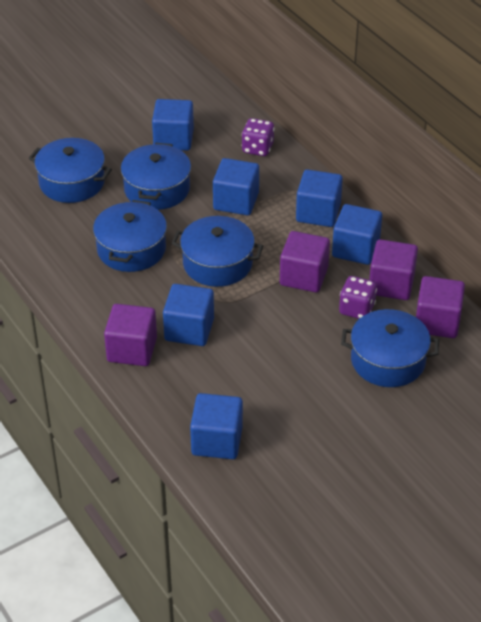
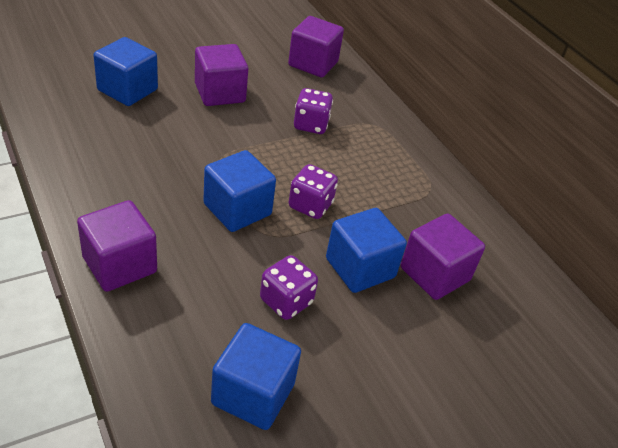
blue cube: [152,99,194,151] [163,284,214,346] [190,393,243,459] [213,158,259,215] [296,169,343,227] [332,204,382,265] = 6 -> [93,37,158,106] [203,150,276,232] [211,323,301,430] [326,208,407,293] = 4
blue pot: [29,138,112,203] [93,200,167,272] [121,143,191,210] [171,216,263,287] [341,309,439,387] = 5 -> none = 0
purple dice: [242,118,275,156] [339,276,377,319] = 2 -> [260,255,318,320] [289,164,338,219] [294,88,333,134] = 3

